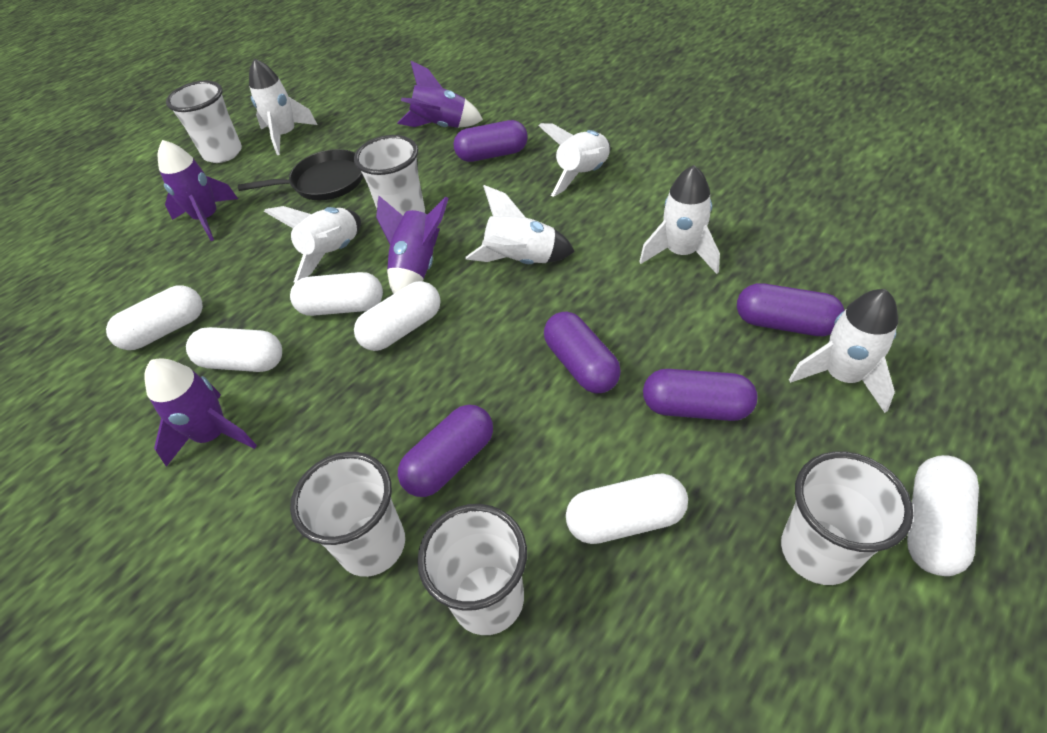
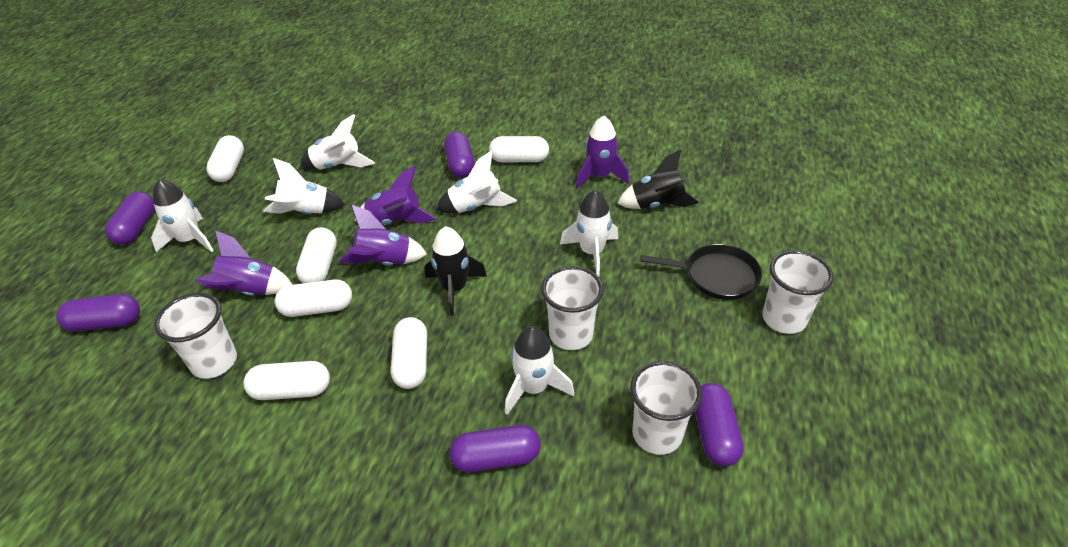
black rocket: none = 0 -> [425,226,487,316] [617,149,699,209] = 2
white cup: [166,81,242,163] [290,452,405,577] [354,135,425,215] [417,504,527,635] [781,452,913,585] = 5 -> [154,293,237,379] [541,266,604,350] [630,361,702,455] [762,250,834,334] = 4

